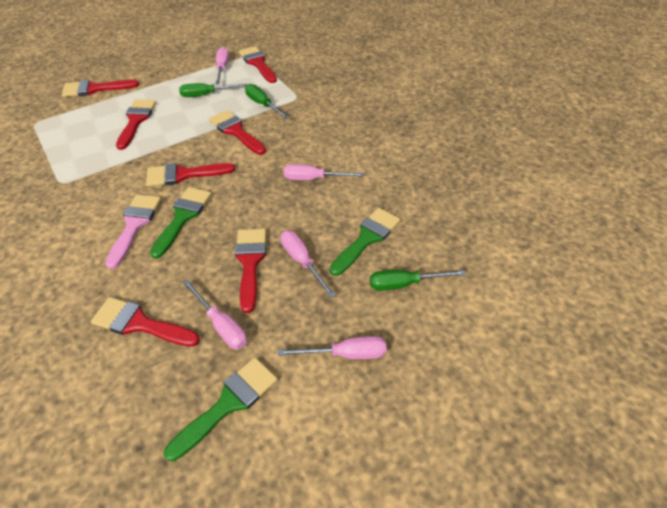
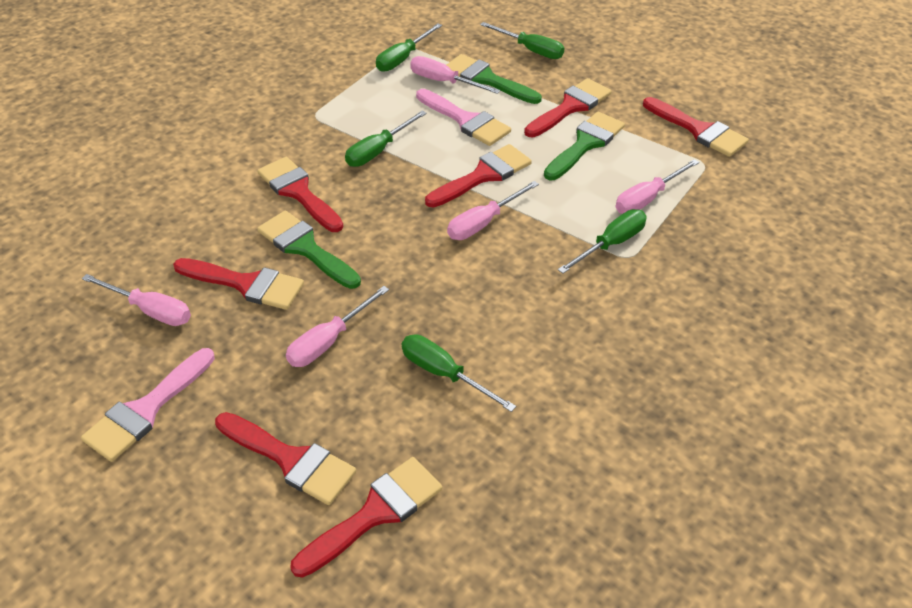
green screwdriver: [179,83,248,97] [245,84,290,119] [370,270,466,291] = 3 -> [345,111,427,167] [376,23,442,72] [401,334,516,412] [480,22,564,59] [558,209,647,274] = 5
pink brush: [105,194,161,269] = 1 -> [81,348,215,462] [416,89,511,146] = 2

